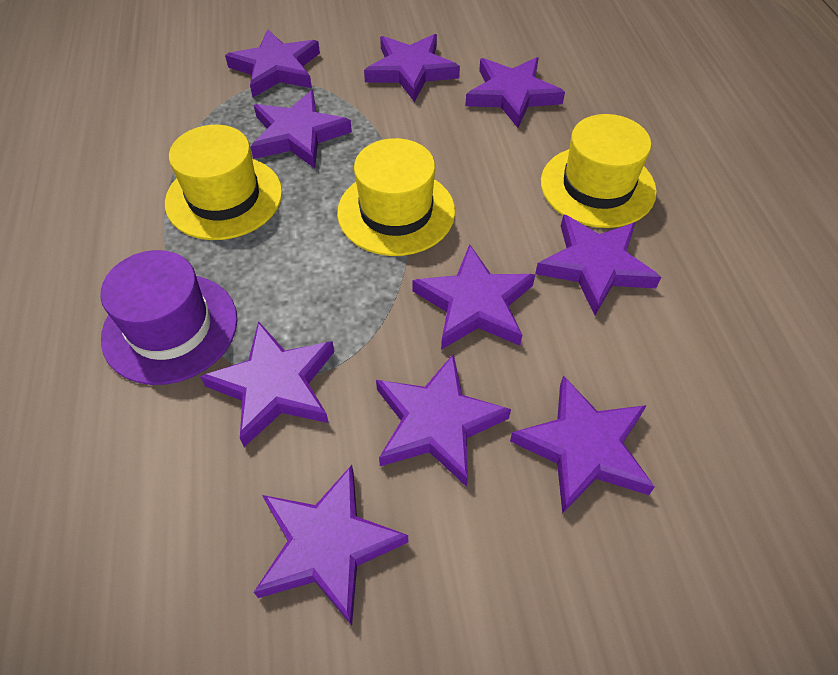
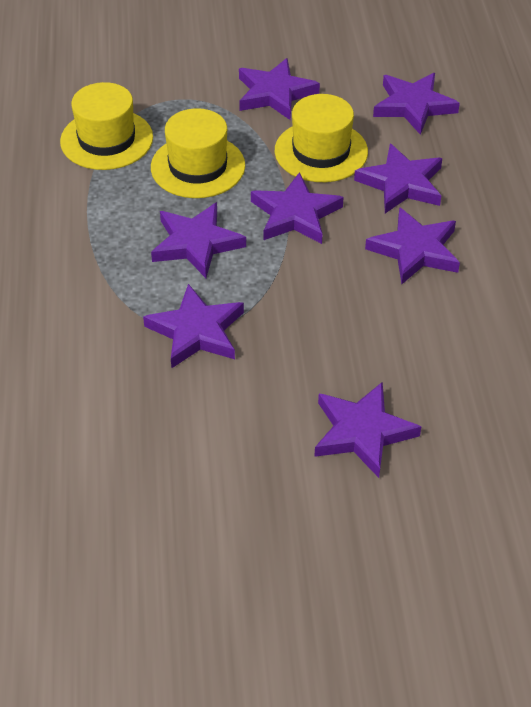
purple hat: [100,250,238,385] = 1 -> none = 0
purple star: [200,321,335,447] [225,29,320,97] [250,90,352,169] [254,465,408,626] [364,34,460,102] [376,353,511,487] [412,244,535,350] [465,57,565,128] [510,375,655,514] [535,214,661,315] = 10 -> [143,284,244,368] [151,202,246,278] [239,58,320,120] [251,172,344,244] [314,382,421,478] [354,144,442,213] [365,207,460,284] [373,73,460,135] = 8

